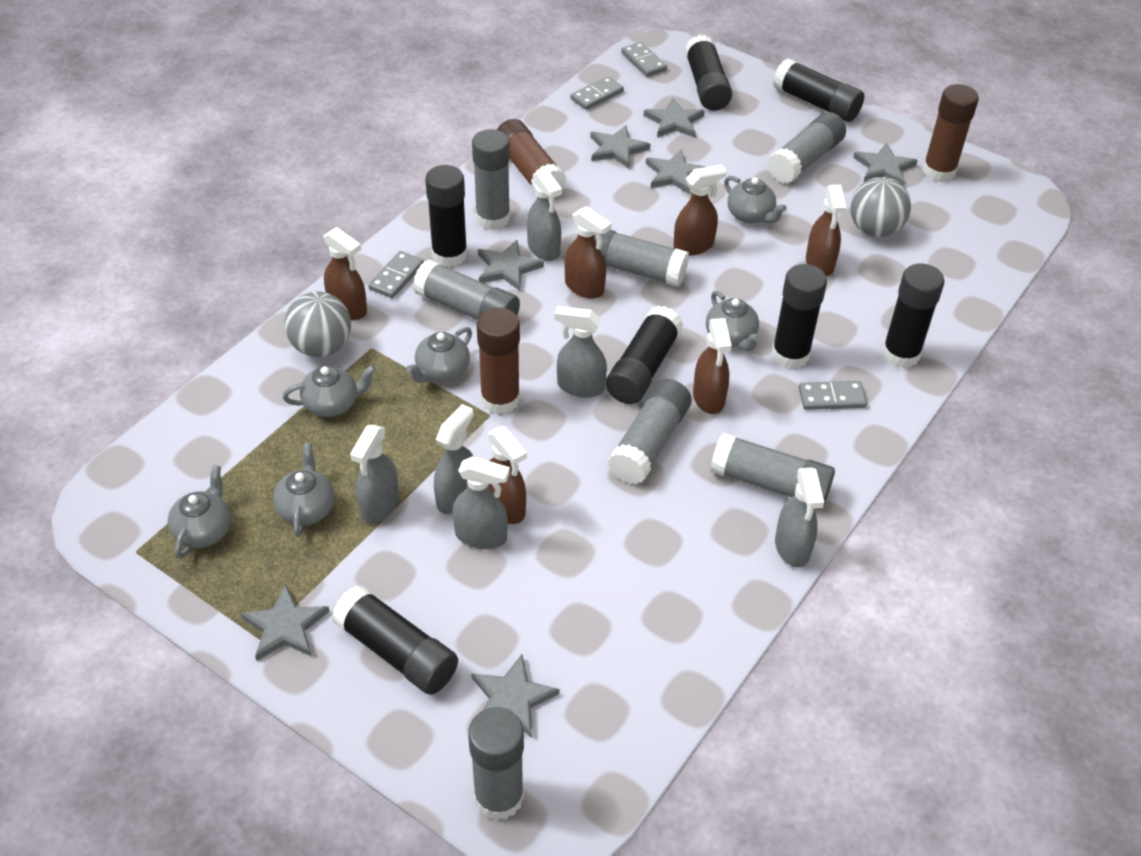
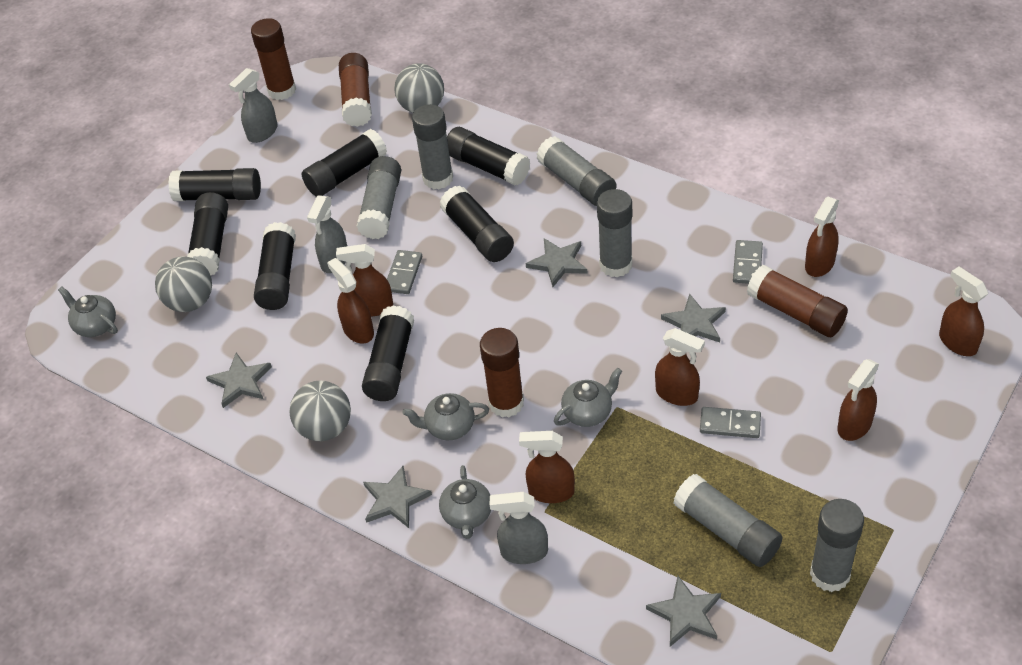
brown glue stick: [477,307,520,414] [497,119,566,191] [922,84,979,182] = 3 -> [251,18,296,100] [339,53,372,127] [480,328,524,418] [747,265,848,337] = 4
brown spray bottle: [323,227,367,320] [488,426,527,524] [565,206,612,299] [673,164,727,255] [693,318,732,414] [806,185,846,276] = 6 -> [327,258,374,344] [336,244,393,316] [519,431,575,503] [655,328,705,406] [805,197,839,277] [837,359,879,441] [939,266,988,356] = 7
grey ball: [284,292,351,357] [850,177,911,237] = 2 -> [155,256,212,312] [289,381,351,441] [394,63,444,113] = 3
grey domino: [368,251,424,298] [570,76,624,110] [621,42,667,77] [799,381,867,410] = 4 -> [387,250,422,294] [700,407,761,438] [733,240,763,284] = 3
grey glue stick: [413,260,520,320] [468,707,524,821] [472,129,510,230] [594,230,689,287] [608,379,692,484] [710,433,835,504] [767,112,846,184] = 7 -> [356,156,401,239] [412,104,453,189] [537,136,616,206] [597,189,632,277] [673,474,783,567] [810,499,864,592] = 6
grey spray bottle: [350,425,399,524] [434,404,474,514] [452,456,510,549] [527,168,562,261] [555,306,607,398] [775,467,824,568] = 6 -> [229,68,278,143] [307,195,347,273] [490,492,548,564] = 3
grey star: [241,584,330,661] [471,654,560,738] [478,240,544,291] [590,125,650,169] [644,98,705,138] [646,150,706,195] [853,143,918,186] = 7 -> [206,353,272,408] [363,466,432,528] [526,238,588,287] [646,576,721,647] [661,293,726,342] = 5
grey teapot: [167,465,231,559] [273,443,334,537] [283,365,376,417] [406,327,472,383] [706,290,760,351] [724,176,787,224] = 6 -> [58,286,118,337] [403,393,489,440] [439,465,491,539] [554,368,622,427] = 4

